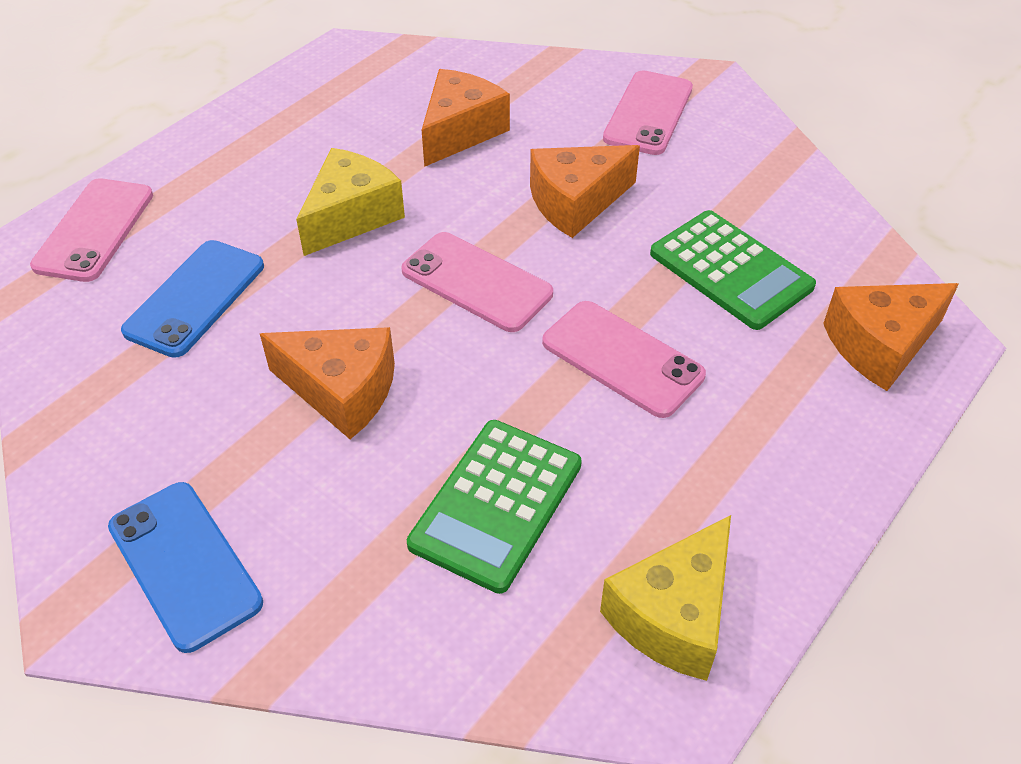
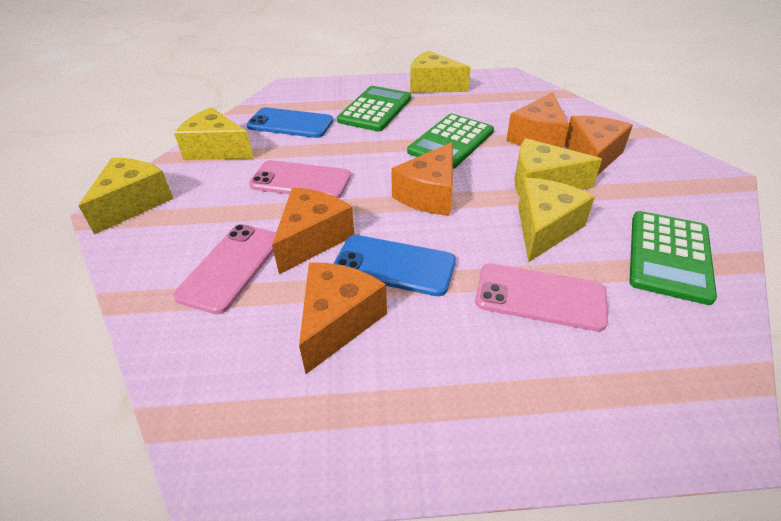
green calculator: [407,420,582,594] [650,210,816,330] = 2 -> [337,86,411,131] [407,114,494,169] [629,211,717,305] = 3
orange cheese: [260,327,395,439] [422,69,510,167] [530,145,640,238] [823,283,959,391] = 4 -> [272,188,355,274] [299,263,387,374] [391,142,453,216] [506,92,569,148] [565,116,633,175] = 5
pink phone: [30,178,153,282] [401,232,553,332] [542,301,706,418] [603,70,693,155] = 4 -> [173,224,276,314] [249,160,351,198] [475,263,608,332] = 3
yellow cheese: [296,148,405,256] [600,515,731,681] = 2 -> [78,158,173,234] [174,107,254,160] [410,51,471,93] [514,138,602,197] [518,178,595,262] = 5

